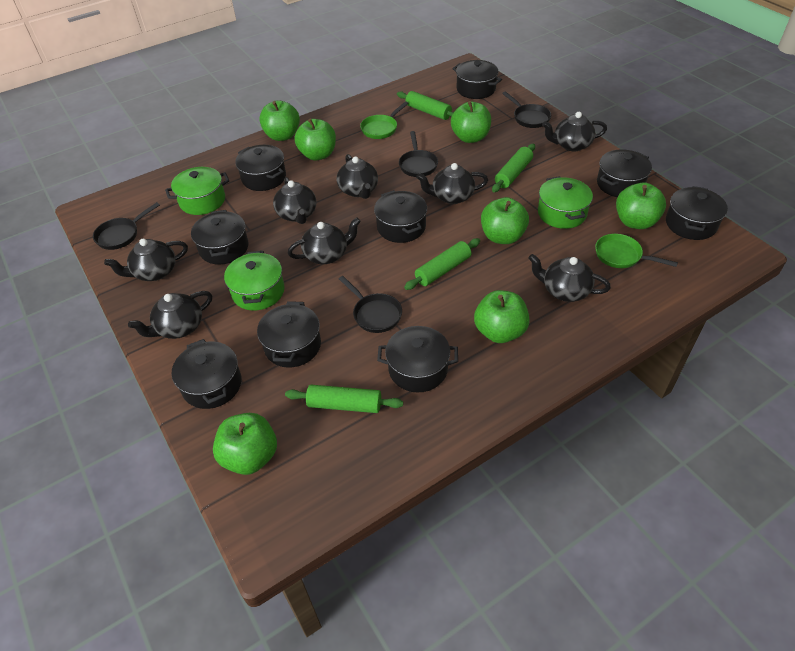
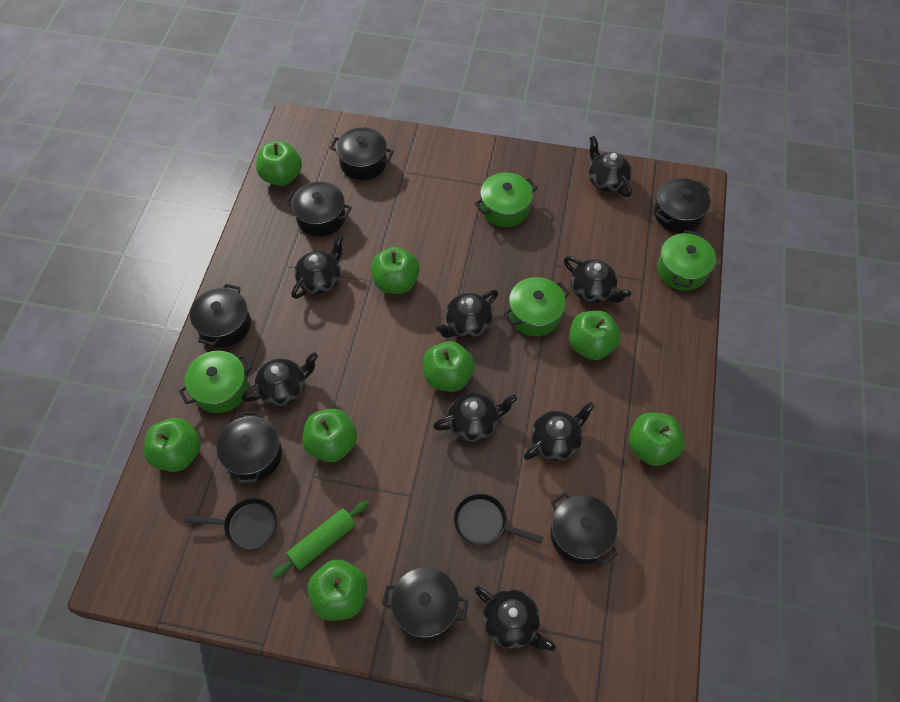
black pan: [93,202,160,250] [339,276,402,333] [399,131,438,177] [502,91,551,128] = 4 -> [185,498,277,550] [454,493,543,545] = 2
black pot: [172,339,242,409] [191,210,249,265] [235,145,286,191] [257,301,321,368] [374,190,427,243] [377,326,458,393] [452,60,502,99] [597,149,652,197] [666,186,728,240] = 9 -> [190,284,251,347] [217,411,282,484] [286,182,352,237] [330,127,394,180] [382,567,468,640] [551,492,618,565] [654,178,711,233] = 7
green apple: [213,413,277,475] [259,100,300,141] [295,118,336,161] [451,101,491,143] [474,290,530,343] [481,197,529,244] [616,182,666,229] = 7 -> [144,418,201,472] [256,141,302,186] [302,409,357,462] [307,559,367,621] [371,247,420,294] [423,341,475,392] [569,311,620,360] [629,412,685,466] = 8
green pan: [360,101,409,139] [595,234,678,268] = 2 -> none = 0
green pot: [165,167,229,215] [224,251,285,311] [538,176,593,229] = 3 -> [179,351,252,413] [475,173,538,227] [504,277,570,336] [657,230,716,291] = 4
green rolling pin: [285,385,403,413] [397,91,454,120] [404,238,480,290] [492,144,535,192] = 4 -> [272,501,369,579] = 1

